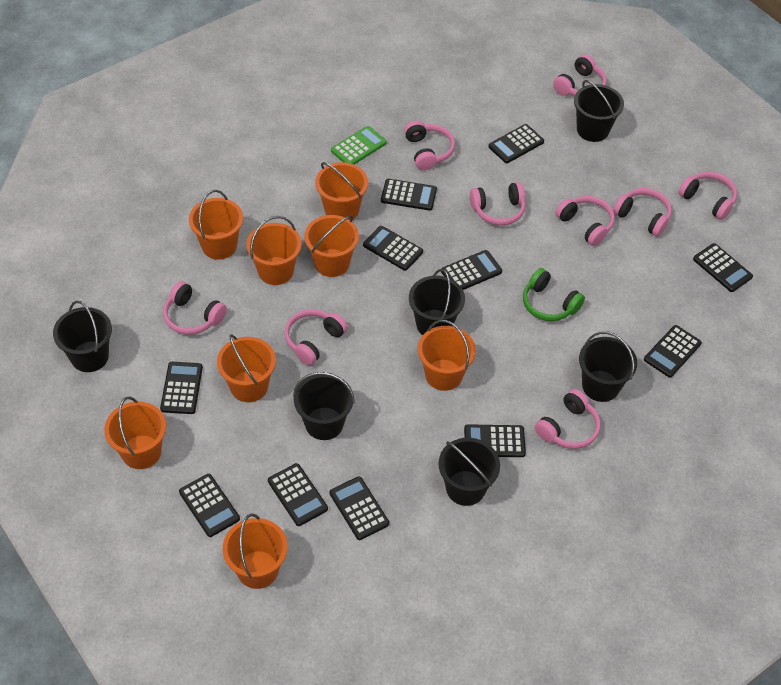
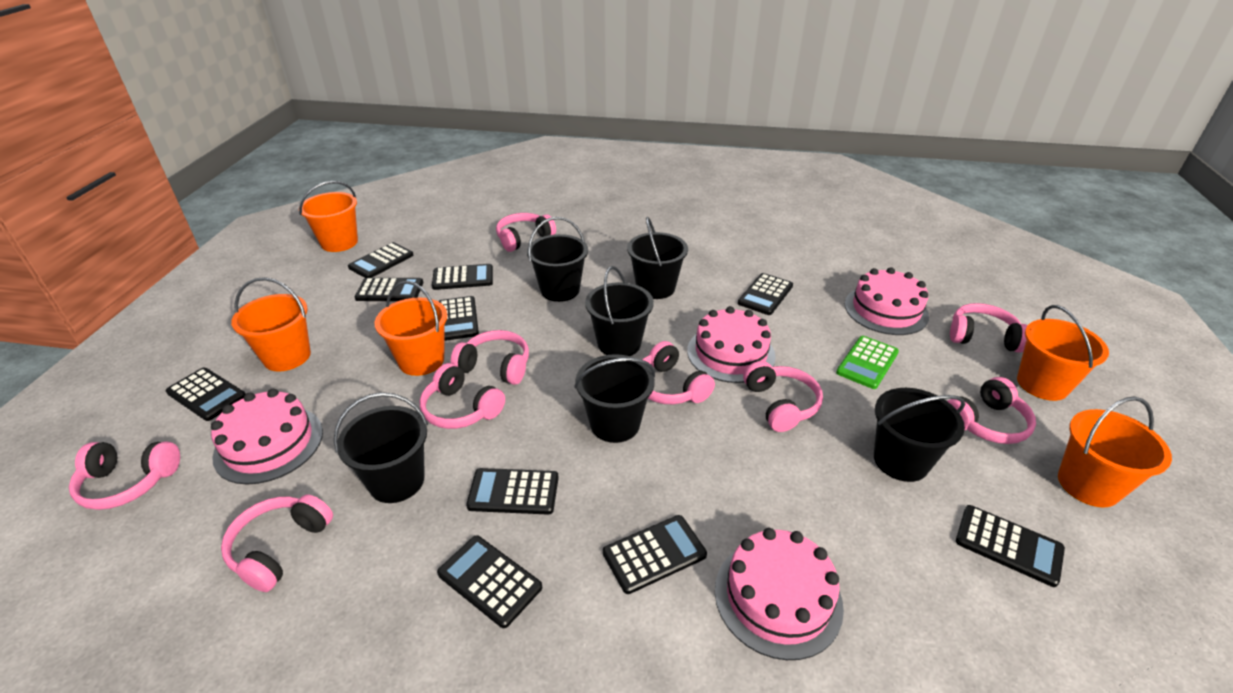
black calculator: [160,362,203,414] [179,474,240,537] [268,463,328,526] [330,476,389,540] [363,226,423,271] [381,179,437,211] [441,250,502,290] [464,424,526,457] [488,124,544,163] [644,325,702,378] [693,243,753,292] = 11 -> [166,368,245,421] [348,242,413,278] [355,278,423,301] [432,264,493,290] [437,535,542,628] [438,296,479,341] [466,468,559,515] [603,515,707,594] [738,273,793,315] [956,505,1065,587] = 10
green headphones: [523,268,585,321] = 1 -> none = 0
orange bucket: [104,397,166,469] [189,190,243,260] [217,334,276,402] [223,514,288,589] [246,216,301,285] [304,215,359,277] [315,162,368,220] [418,320,476,391] = 8 -> [231,277,311,371] [299,181,358,252] [375,281,448,376] [1017,305,1109,401] [1058,397,1172,507] = 5
pink cake: none = 0 -> [211,389,323,484] [687,306,776,383] [715,528,844,660] [845,267,929,335] = 4

